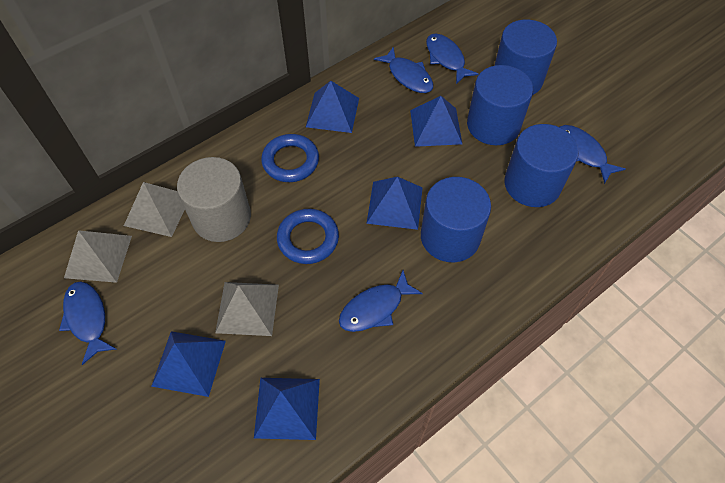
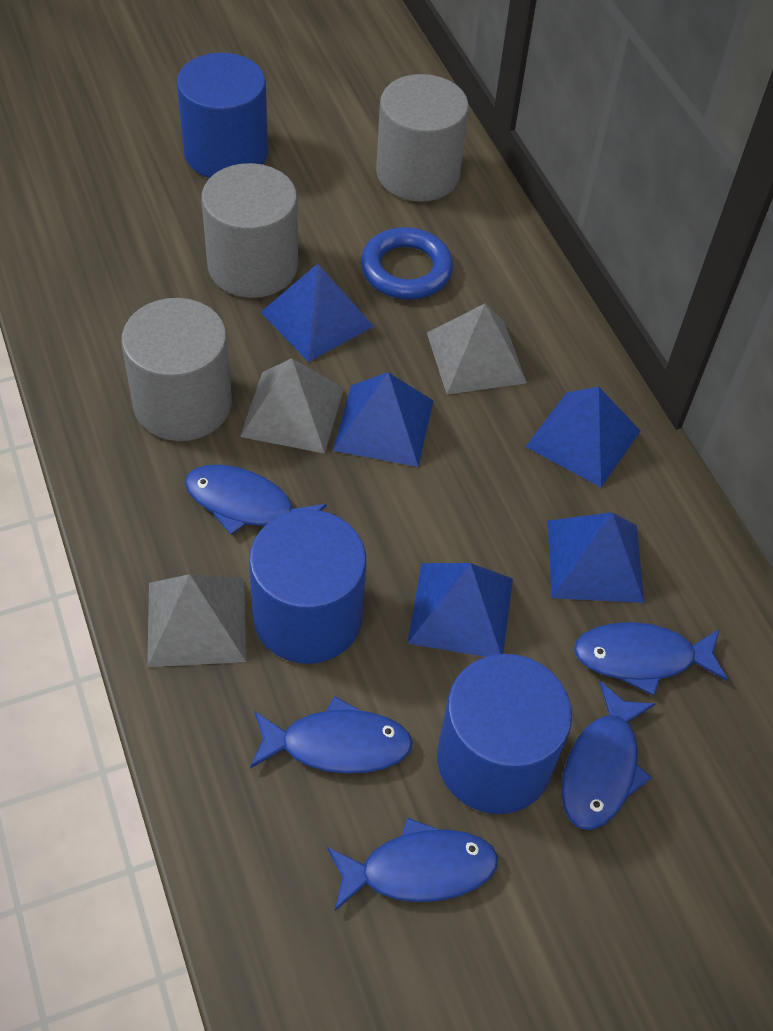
blue cylinder: [421,177,491,262] [467,65,533,145] [494,20,557,95] [504,124,579,207] = 4 -> [177,53,268,178] [249,510,366,664] [437,654,572,814] = 3
blue ring: [261,134,319,182] [277,209,339,264] = 2 -> [361,227,453,299] = 1
grey cylinder: [177,157,251,242] = 1 -> [121,298,232,441] [201,163,298,298] [376,74,469,202] = 3

